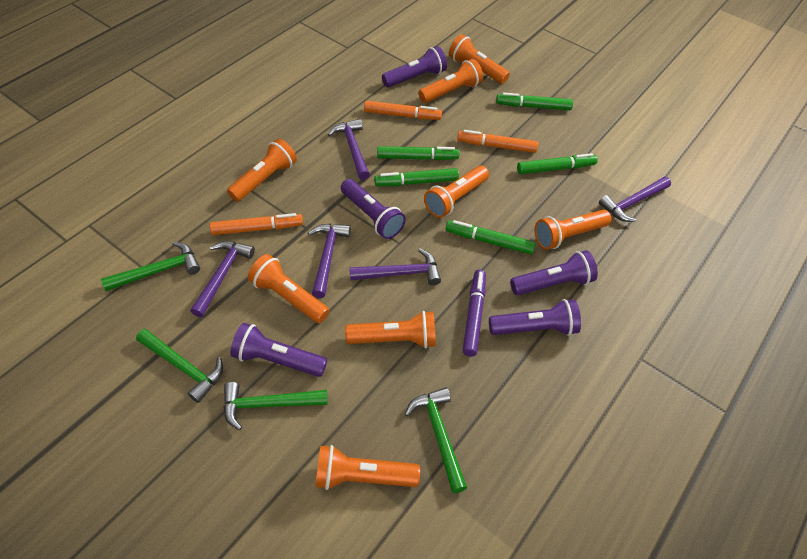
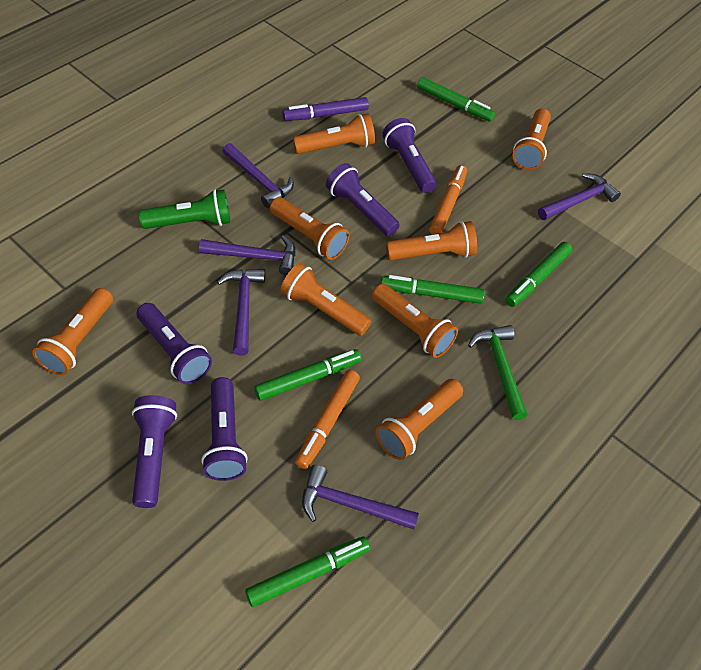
green flashlight: none = 0 -> [139,189,230,229] = 1
green hammer: [101,242,200,291] [136,329,223,403] [223,382,328,430] [405,387,467,493] = 4 -> [468,325,528,420] = 1
orange marker: [210,213,303,235] [364,101,442,120] [457,130,538,153] = 3 -> [295,370,360,469] [429,165,467,234] = 2

